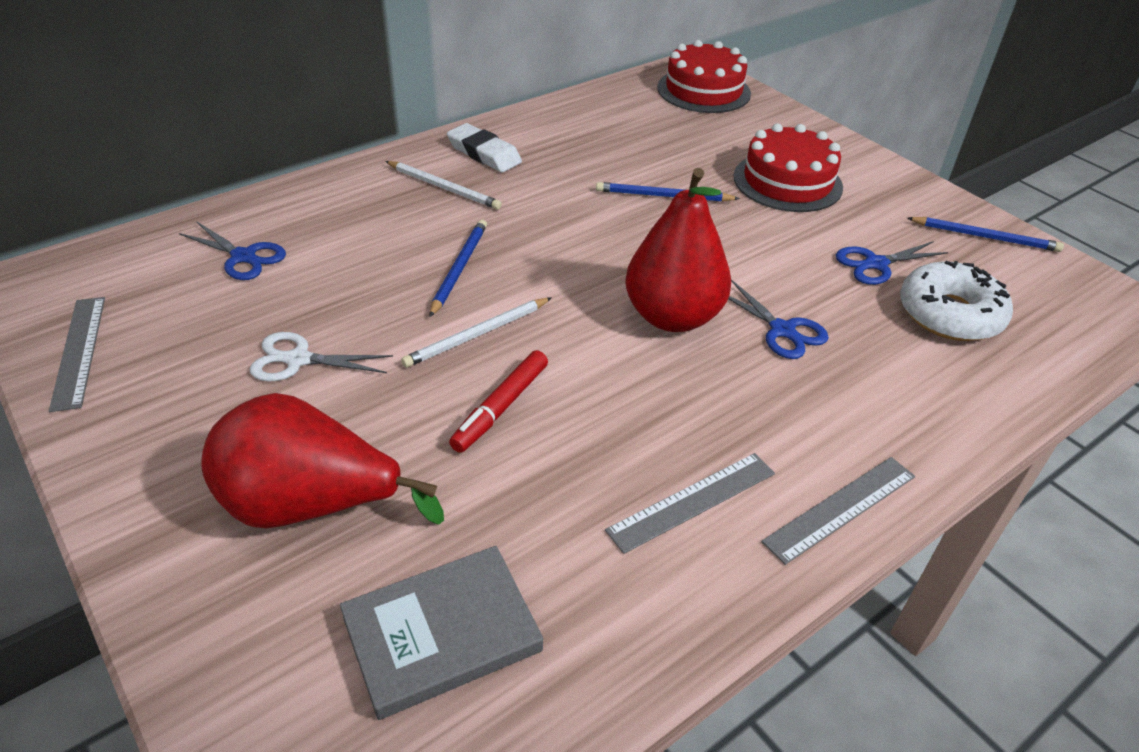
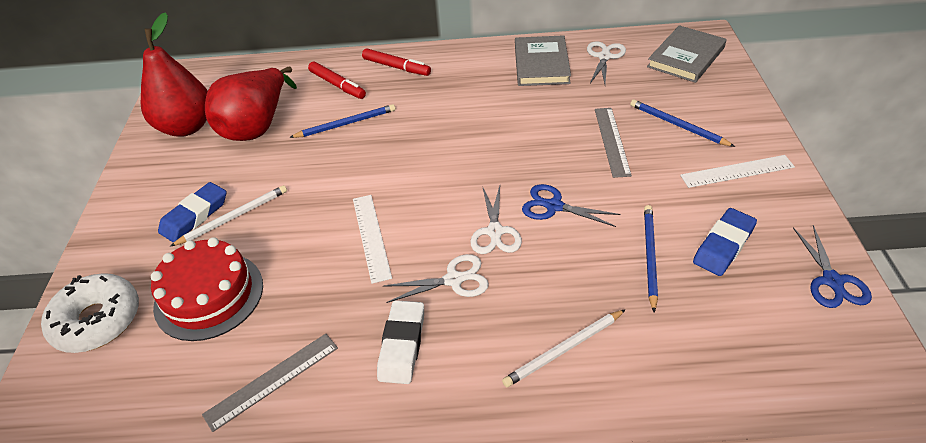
blue eraser: none = 0 -> [158,182,227,243] [693,208,757,276] = 2
blue scissors: [179,221,286,280] [728,280,829,359] [836,241,949,285] = 3 -> [522,184,621,227] [793,225,872,308] = 2
grey book: [340,546,543,720] = 1 -> [515,35,571,86] [647,25,726,83] = 2
grey ruler: [49,297,105,412] [605,453,775,554] [761,457,915,565] = 3 -> [202,334,338,432] [595,108,632,178] = 2
red cake: [657,40,751,113] [734,123,843,212] = 2 -> [151,237,263,341] = 1
red marker: [449,350,548,453] = 1 -> [308,61,366,99] [362,48,431,76] = 2
white ruler: none = 0 -> [353,195,392,284] [680,155,795,188] = 2
white scissors: [249,332,393,382] = 1 -> [383,254,489,303] [470,186,522,254] [587,41,626,84] = 3

